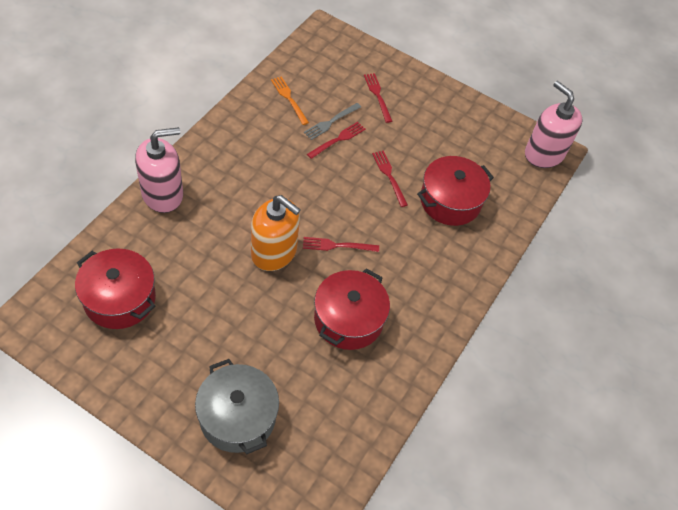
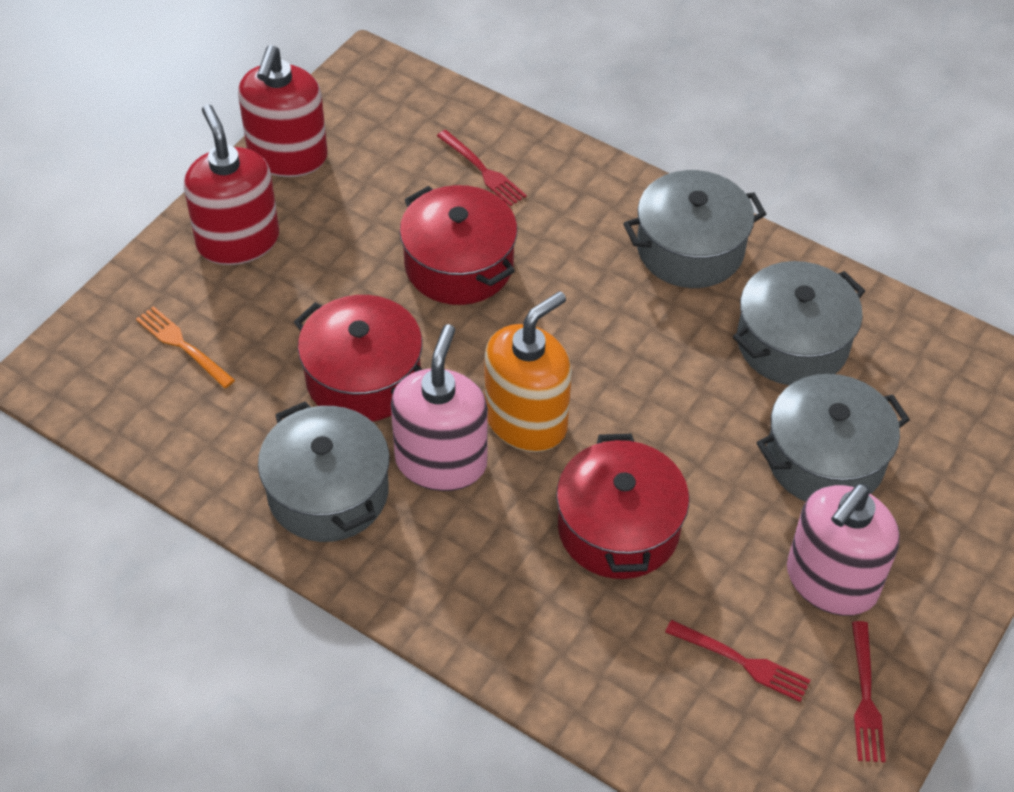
grey fork: [304,103,361,140] = 1 -> none = 0
grey pot: [195,359,279,454] = 1 -> [258,402,389,542] [623,170,766,288] [733,261,865,385] [757,374,910,502] = 4
red fork: [303,237,379,252] [307,122,366,159] [364,73,392,123] [372,151,408,207] = 4 -> [437,130,527,206] [665,620,811,702] [852,621,886,762] = 3
red soap dispenser: none = 0 -> [184,104,279,265] [238,45,328,177] = 2

